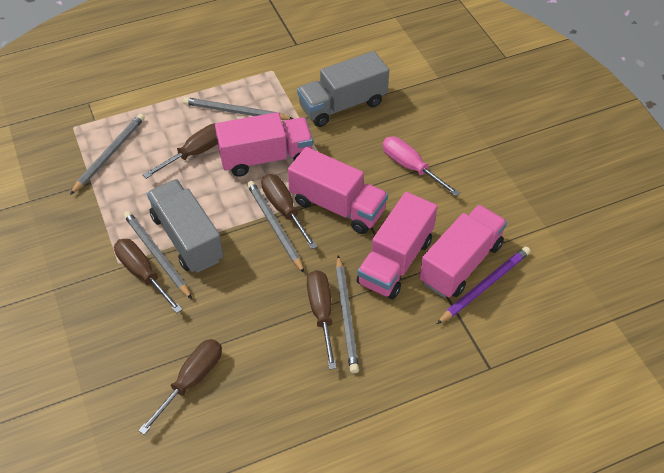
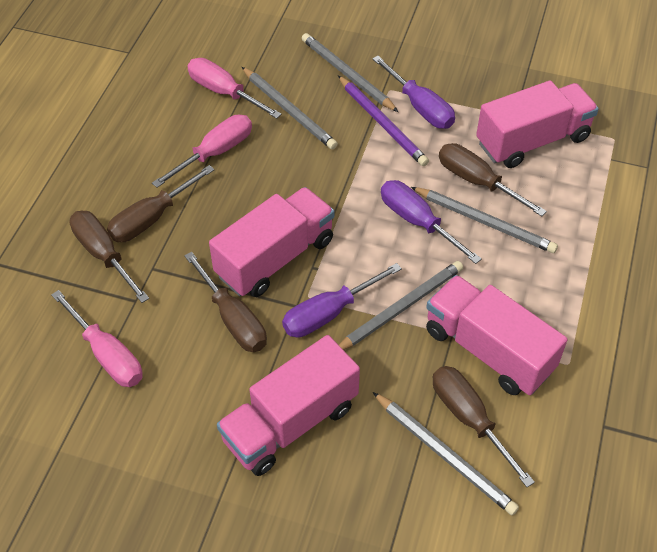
grey truck: [147,179,224,273] [297,51,389,127] = 2 -> none = 0
pink screwdriver: [383,136,460,196] = 1 -> [51,290,143,387] [152,115,252,188] [187,58,282,119] = 3
purple screwdriver: none = 0 -> [282,263,402,338] [372,56,455,129] [381,180,482,264] = 3

